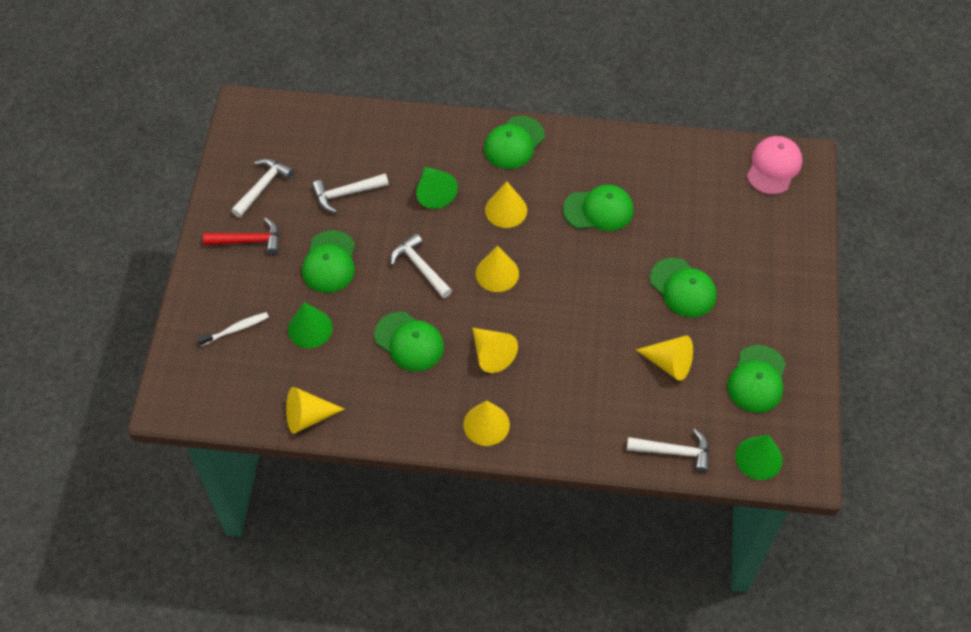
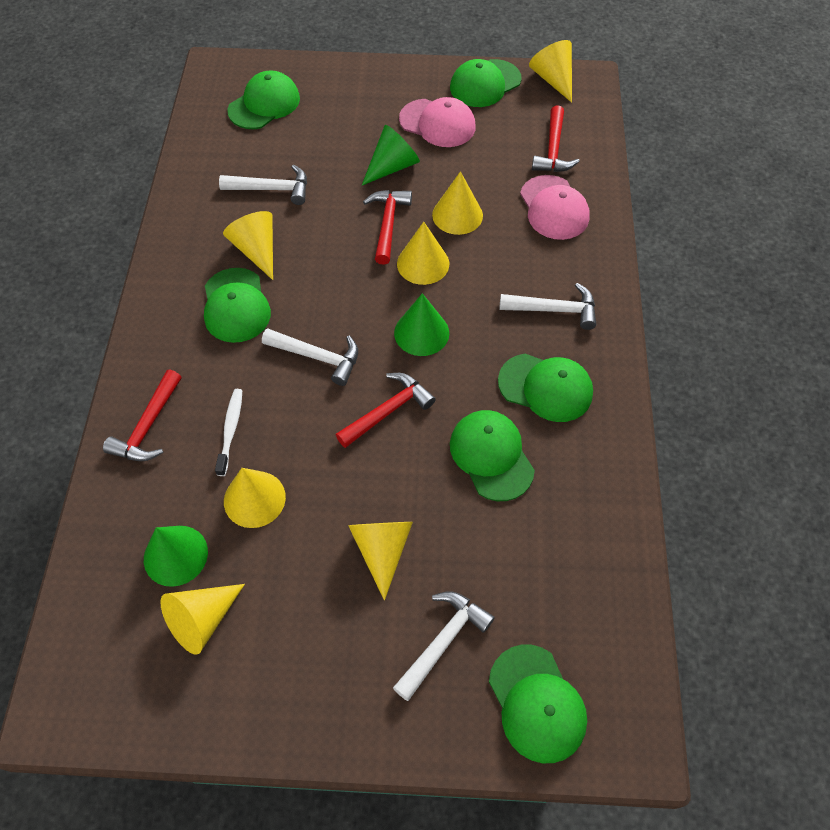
pink cap: [746,136,802,195] = 1 -> [399,97,476,147] [520,175,590,240] = 2
red hammer: [203,218,279,255] = 1 -> [103,369,181,461] [336,373,436,448] [363,190,412,265] [532,105,580,172] = 4
yellow cone: [286,387,345,434] [463,400,510,446] [472,328,518,373] [476,246,519,292] [485,181,527,228] [636,336,693,381] = 6 -> [160,584,245,655] [223,211,273,280] [224,468,286,528] [348,522,413,600] [397,222,449,285] [432,171,483,235] [529,40,572,103] = 7

